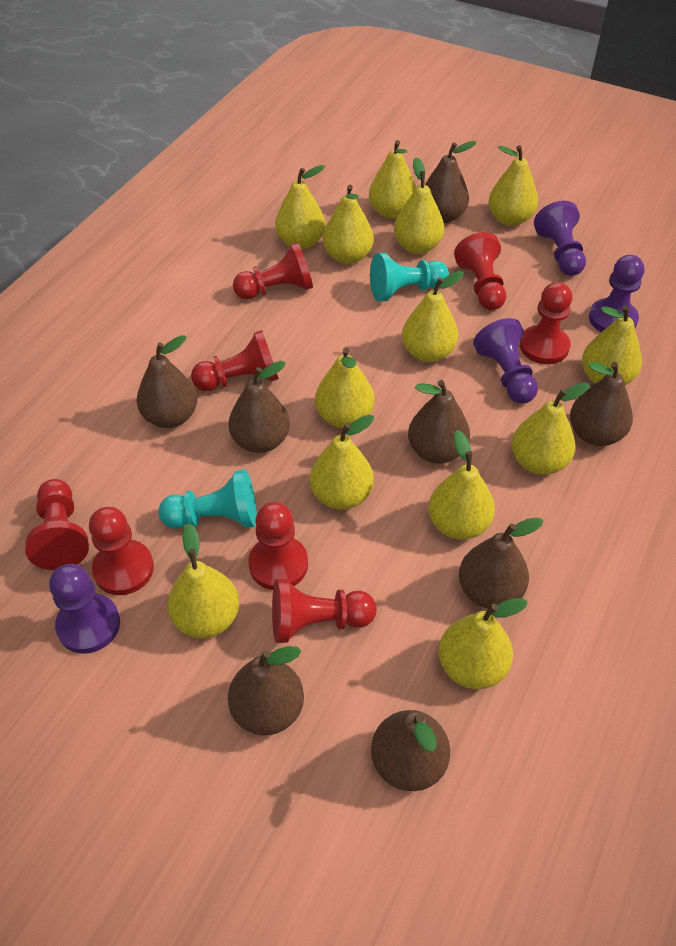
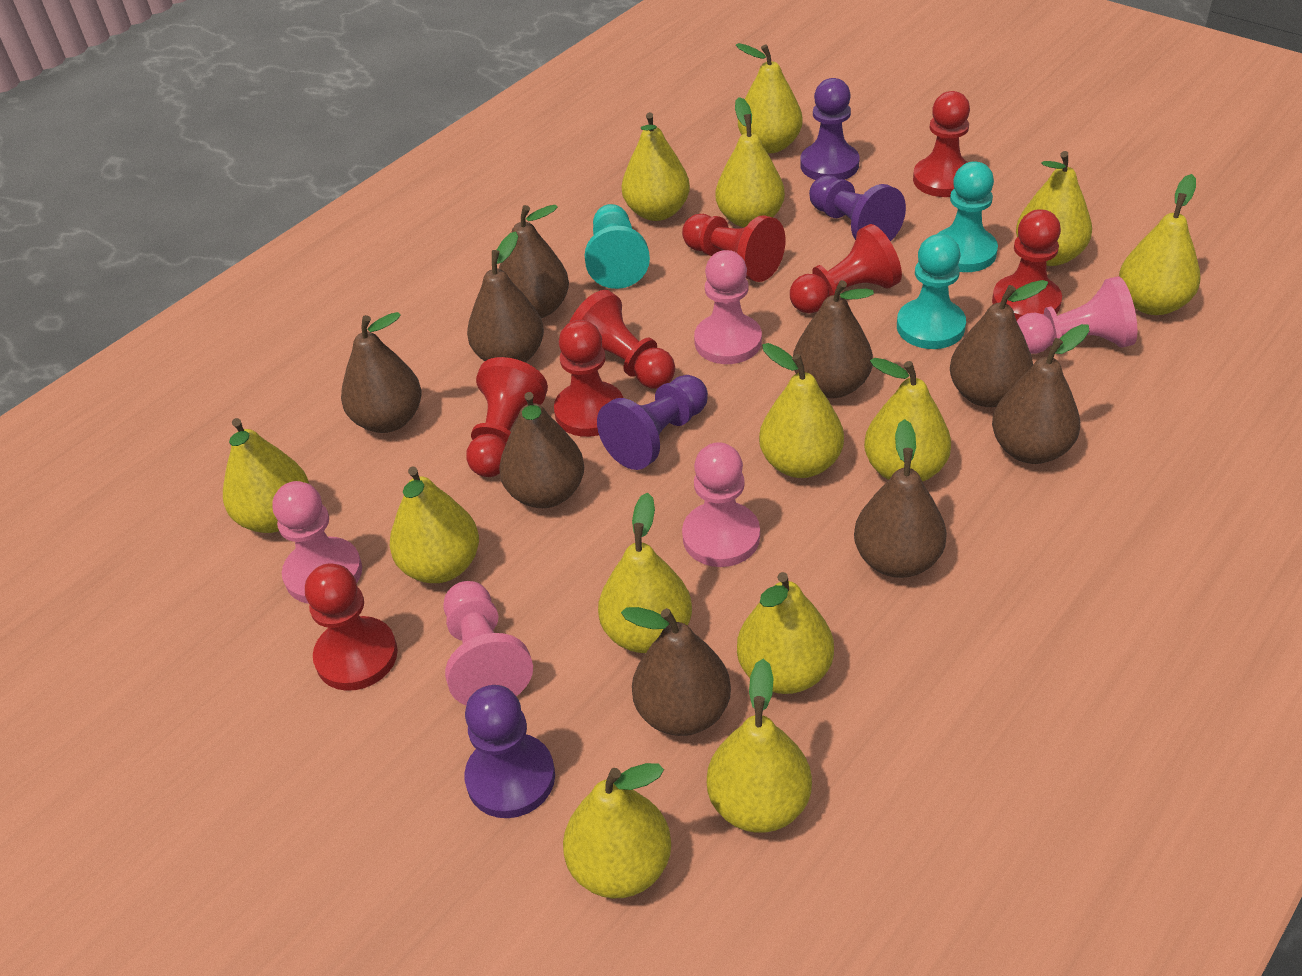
brown pear: [137,335,197,428] [228,361,290,453] [228,646,304,735] [371,710,450,791] [408,380,470,464] [425,141,477,223] [459,517,544,609] [570,362,633,446] = 8 -> [341,312,422,433] [467,232,544,362] [499,205,569,318] [499,392,584,508] [621,607,731,736] [793,280,874,398] [854,419,947,578] [950,280,1048,407] [992,324,1089,464] = 9
pink pawn: none = 0 -> [273,481,362,604] [443,581,533,705] [682,442,760,567] [694,250,762,364] [1017,276,1137,354] = 5
turquoise pawn: [158,469,257,529] [370,253,449,301] = 2 -> [585,204,650,289] [897,234,966,349] [938,162,998,272] = 3

